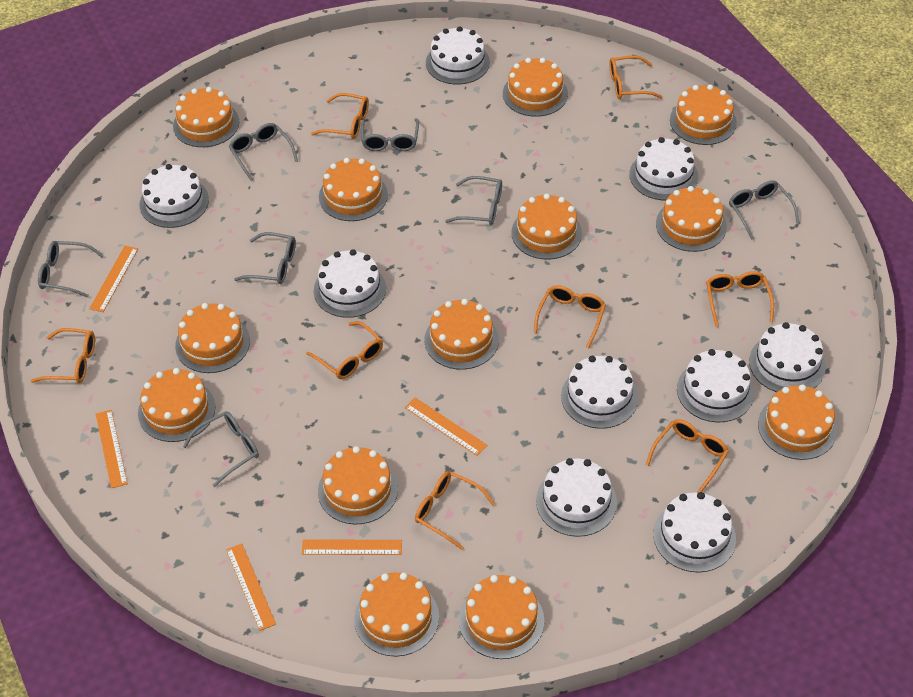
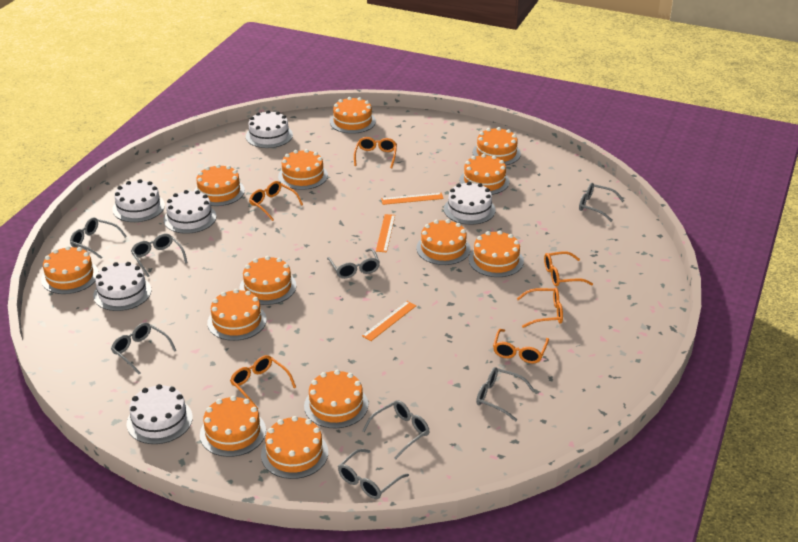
grey glasses: [38,241,104,297] [183,411,259,487] [228,123,298,181] [234,232,296,284] [361,118,419,151] [445,176,502,225] [729,180,799,240] = 7 -> [70,217,127,259] [111,322,176,374] [131,234,188,277] [327,248,380,279] [338,449,409,499] [362,400,430,459] [476,367,534,421] [579,183,624,222] = 8
orange glasses: [31,328,95,383] [307,321,383,379] [311,93,369,139] [415,471,495,550] [534,285,606,348] [609,55,662,99] [646,419,729,493] [706,271,774,327] = 8 -> [230,355,296,409] [249,181,303,221] [354,137,397,169] [493,329,549,363] [517,288,563,328] [544,251,593,287] = 6
orange ruler: [89,246,138,312] [96,410,128,488] [226,544,276,631] [302,540,402,555] [405,398,487,456] = 5 -> [362,301,417,341] [376,214,395,252] [381,193,444,205] = 3
white cake: [140,164,209,228] [314,249,386,318] [426,26,490,84] [536,458,617,537] [561,356,638,429] [629,137,698,200] [653,492,736,573] [677,349,754,423] [749,322,826,392] = 9 -> [93,262,151,311] [112,179,165,222] [127,384,193,444] [164,190,216,234] [246,110,293,148] [444,181,496,225] = 6

